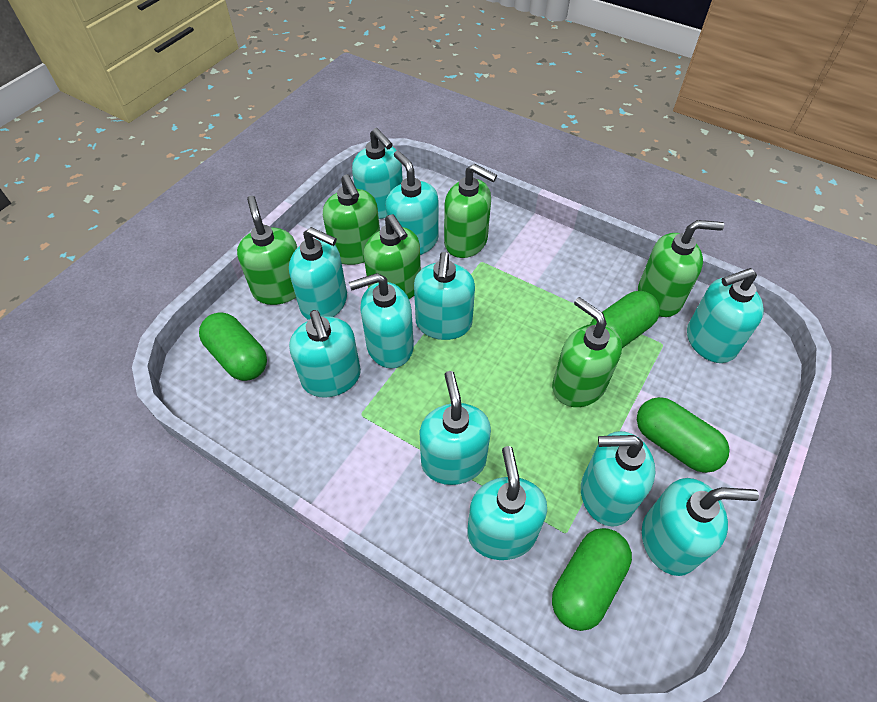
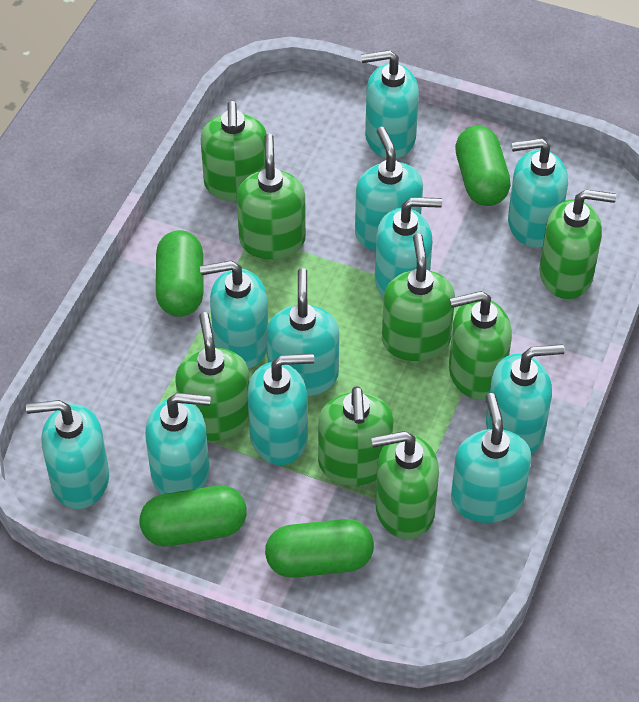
green soap dispenser: [237,196,297,305] [323,174,380,265] [364,214,421,299] [444,164,497,258] [552,297,622,407] [638,220,724,317] = 6 -> [176,312,250,441] [200,101,267,201] [237,134,306,259] [318,386,394,486] [371,431,439,539] [382,234,455,361] [449,291,512,400] [539,189,616,299] = 8

